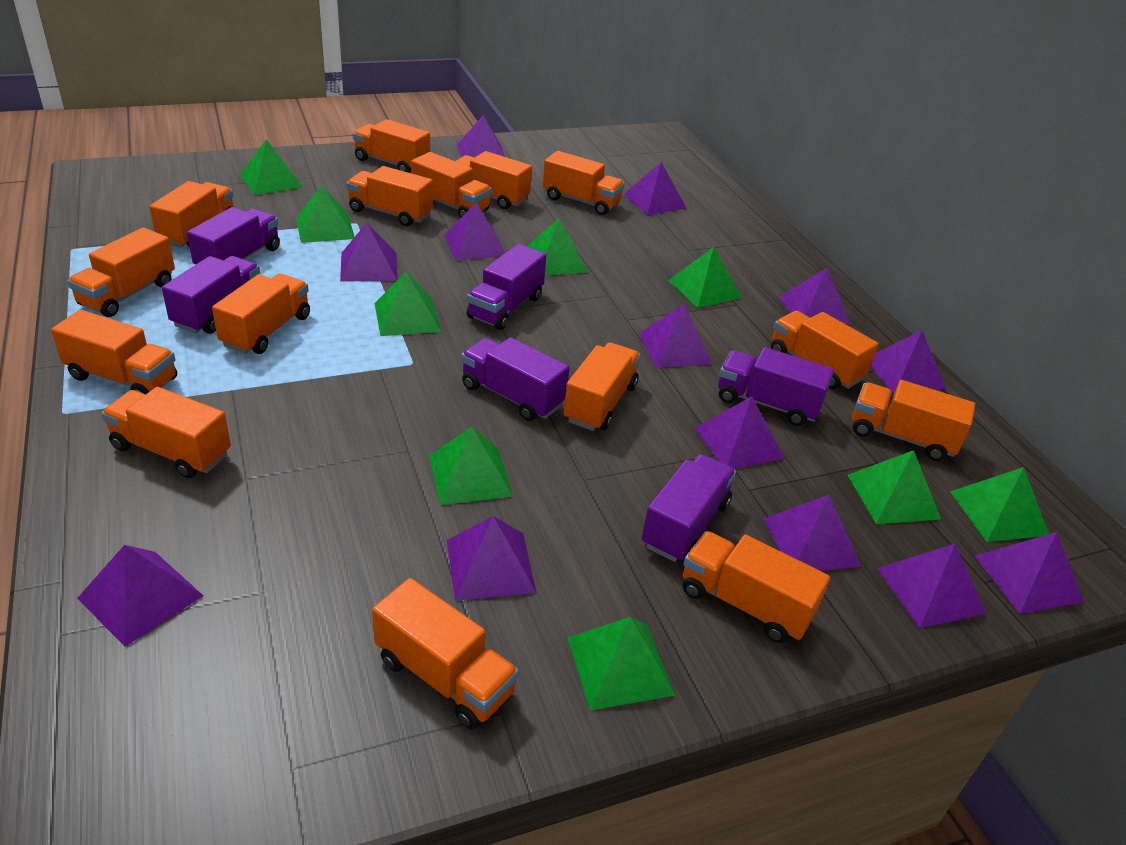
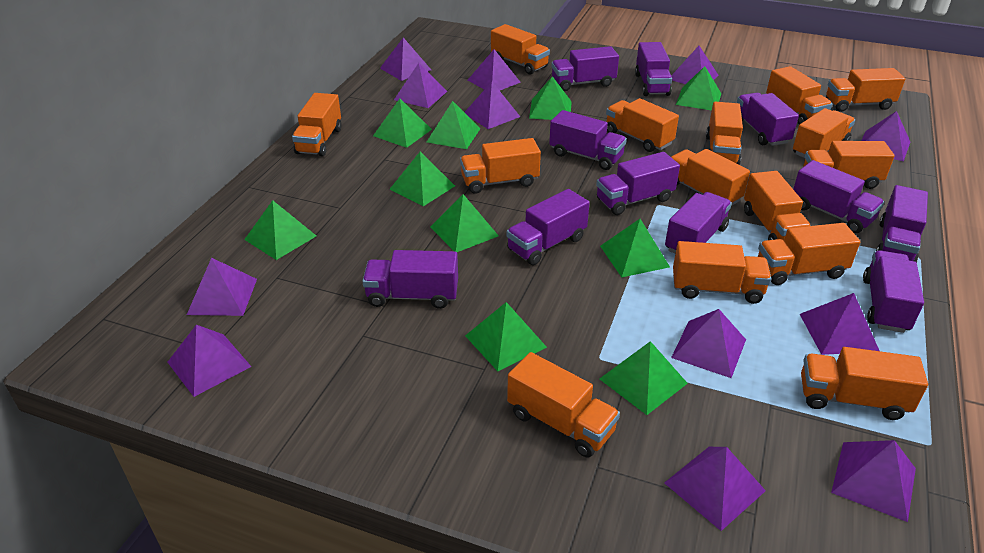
green pyramid: [240,139,303,195] [296,185,354,243] [374,272,441,336] [429,427,513,505] [527,219,588,276] [568,617,675,711] [668,247,742,308] [848,450,941,524] [950,467,1049,542] = 9 -> [244,200,316,260] [373,99,432,148] [390,152,455,206] [427,101,481,149] [430,194,499,252] [465,302,547,371] [529,76,572,120] [600,219,670,277] [600,341,688,415] [676,66,721,111] = 10
purple pyramid: [77,545,203,647] [340,222,397,281] [444,203,505,261] [447,516,536,601] [457,115,505,158] [623,162,686,215] [639,304,712,368] [695,396,785,469] [764,495,861,571] [779,268,851,324] [871,330,946,394] [877,544,986,628] [975,532,1084,614] = 13 -> [167,325,252,397] [187,258,257,316] [380,37,431,81] [394,63,447,108] [464,82,520,129] [468,49,521,91] [664,447,766,531] [671,46,719,84] [671,309,746,378] [800,293,879,355] [831,440,916,522] [861,111,910,162] = 12
purple truck: [162,256,260,334] [187,207,280,264] [461,337,570,421] [467,244,546,330] [641,454,736,562] [718,347,834,426] = 6 -> [362,250,458,309] [506,189,590,265] [549,110,627,170] [551,46,619,91] [596,152,680,215] [635,42,672,96] [665,192,732,254] [737,93,799,146] [793,160,884,233] [863,250,924,333] [876,185,928,263] = 11

